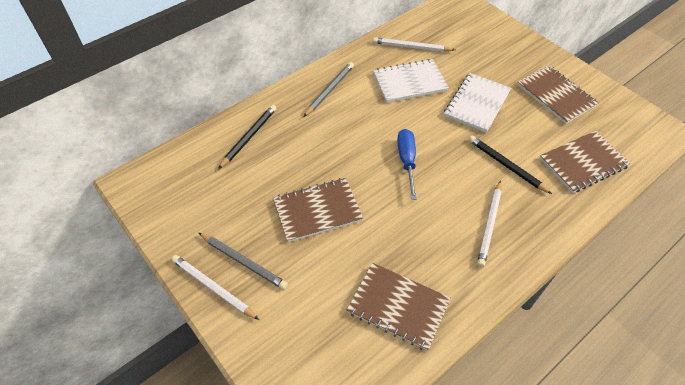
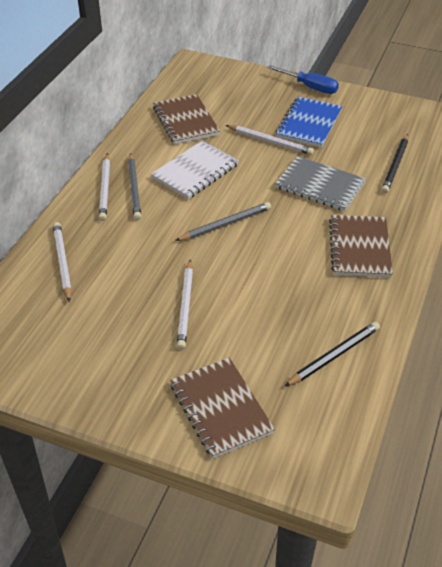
blue notebook: none = 0 -> [276,97,342,148] = 1
brown notebook: [273,178,363,242] [347,263,451,351] [517,65,599,124] [540,131,631,193] = 4 -> [153,94,220,144] [170,357,275,459] [329,215,393,278] = 3
grey notebook: none = 0 -> [275,156,366,211] = 1
white notebook: [373,59,449,103] [444,73,511,133] = 2 -> [151,141,239,199] = 1
white pencil: [172,255,259,320] [373,37,455,52] [477,180,502,267] = 3 -> [53,222,72,302] [99,153,110,221] [177,260,193,350] [226,125,314,155] = 4

